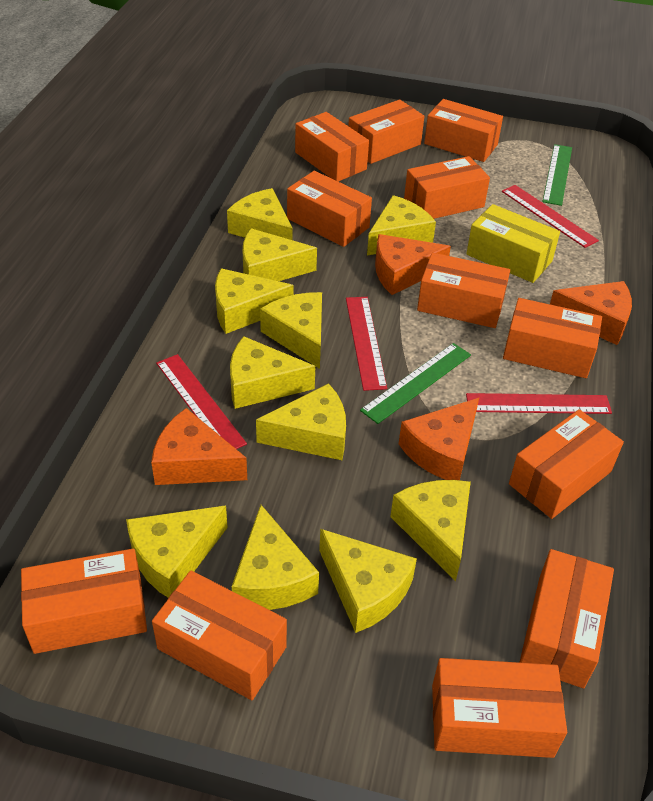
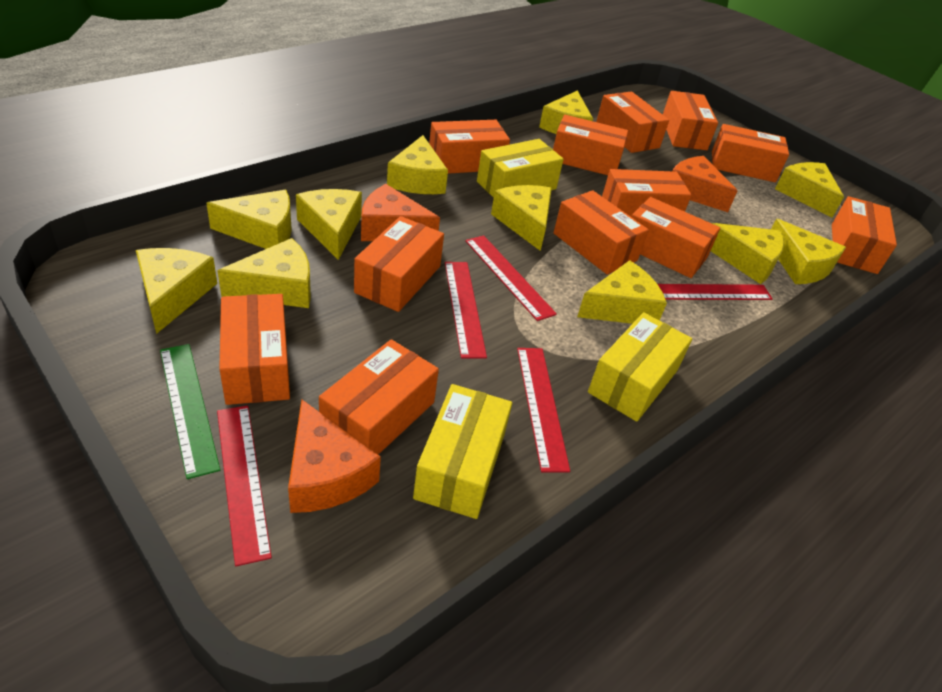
green ruler: [360,343,471,424] [542,144,572,206] = 2 -> [160,344,220,479] = 1
orange cheese: [151,408,247,485] [375,234,451,295] [399,398,479,480] [550,281,632,345] = 4 -> [288,399,381,513] [361,184,440,241] [672,156,737,212] = 3
red ruler: [156,354,247,449] [346,297,387,391] [466,393,612,414] [502,185,599,248] = 4 -> [217,406,272,566] [445,262,487,359] [465,235,557,321] [517,348,570,472] [658,284,773,300] = 5
yellow box: [466,204,560,283] = 1 -> [413,384,512,519] [477,139,564,198] [588,312,692,422] = 3

